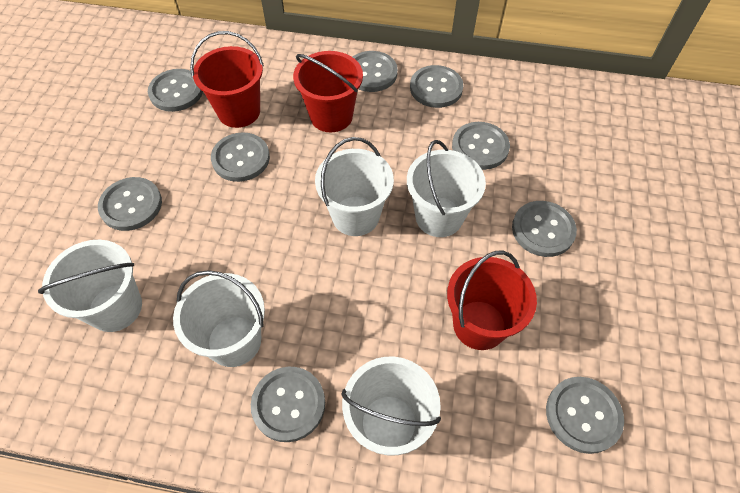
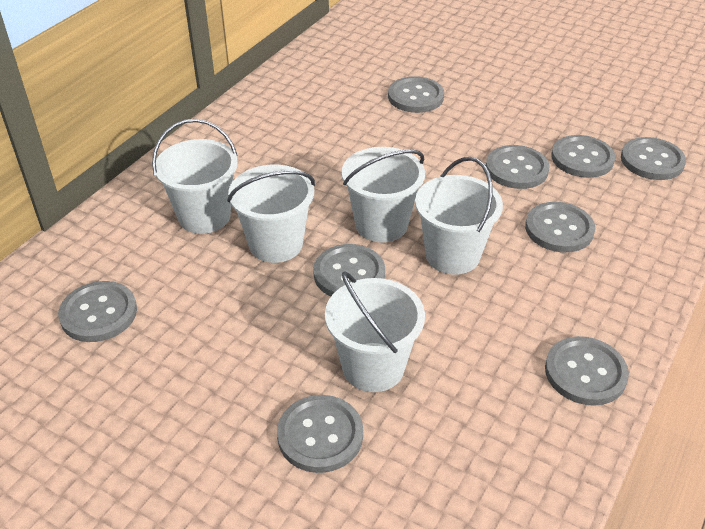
red bucket: [190,31,264,128] [293,51,363,132] [447,251,537,350] = 3 -> none = 0

